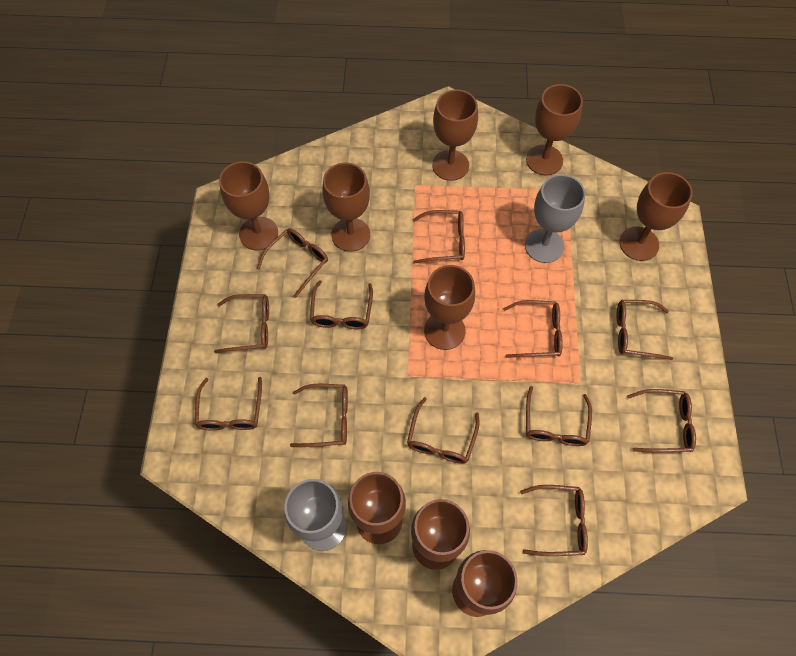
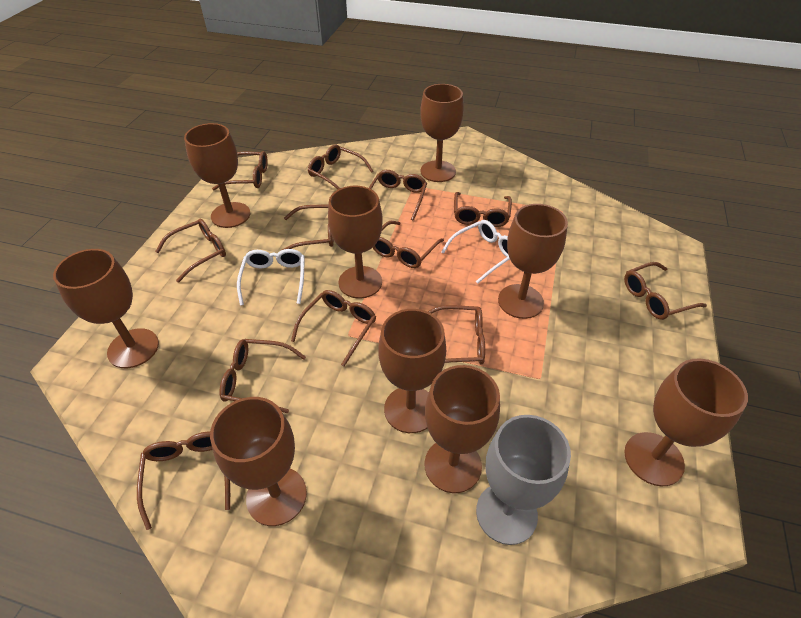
grey goblet: [284,479,347,551] [525,174,585,263] = 2 -> [476,415,571,545] = 1
white glasses: none = 0 -> [237,249,305,306] [441,220,510,284] = 2

